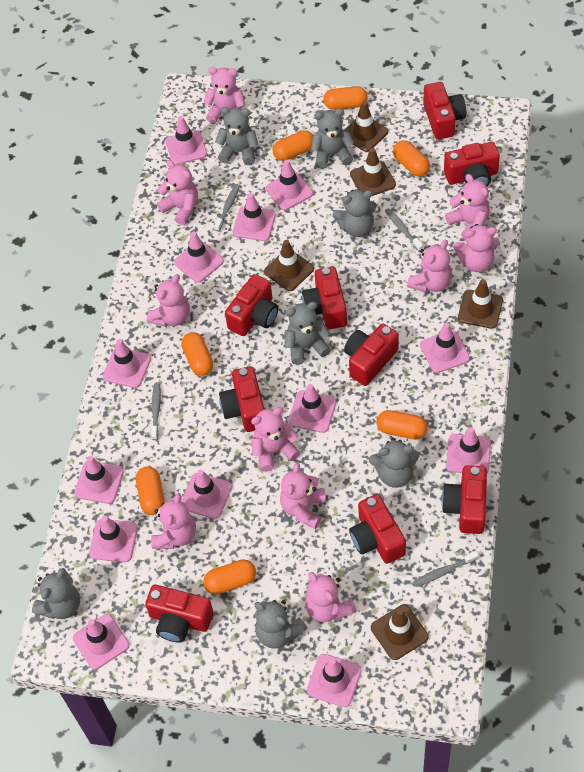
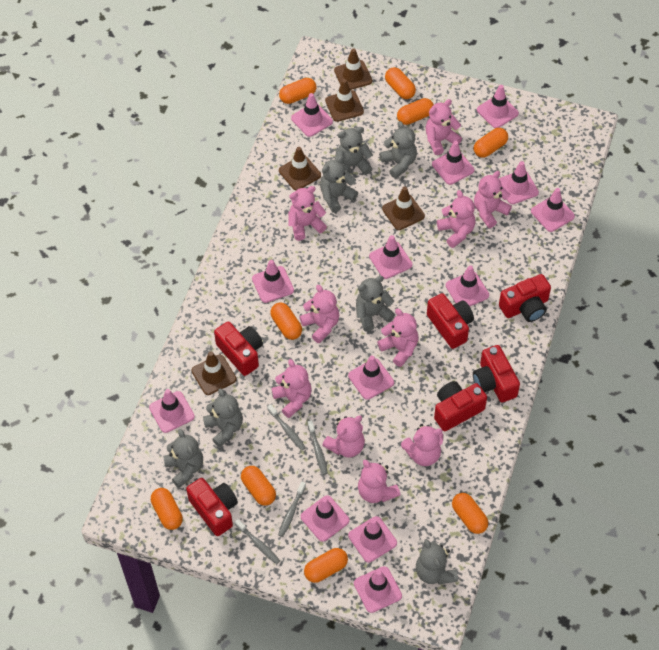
orange capsule: [136,466,165,515] [181,332,213,376] [203,559,256,595] [273,130,313,161] [323,86,367,110] [377,410,427,439] [393,140,430,176] = 7 -> [151,488,183,530] [241,466,276,506] [270,303,302,340] [279,78,316,104] [304,548,348,583] [385,67,416,99] [397,98,434,125] [452,493,488,534] [474,128,508,158] = 9
red camera: [145,585,213,643] [219,366,265,432] [225,274,278,336] [302,267,347,329] [344,324,399,386] [349,494,406,564] [423,82,466,140] [442,465,487,534] [444,142,500,186] = 9 -> [186,478,238,536] [214,321,263,376] [427,293,474,349] [434,381,487,431] [473,345,520,402] [499,274,551,322] = 6

